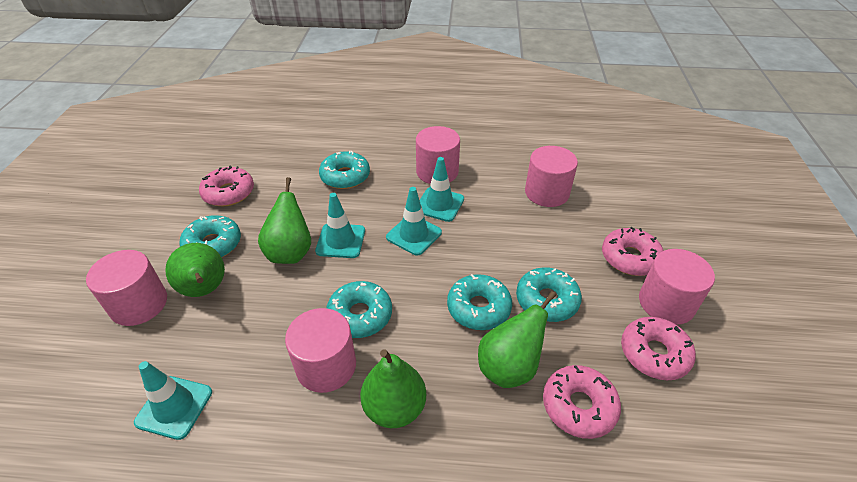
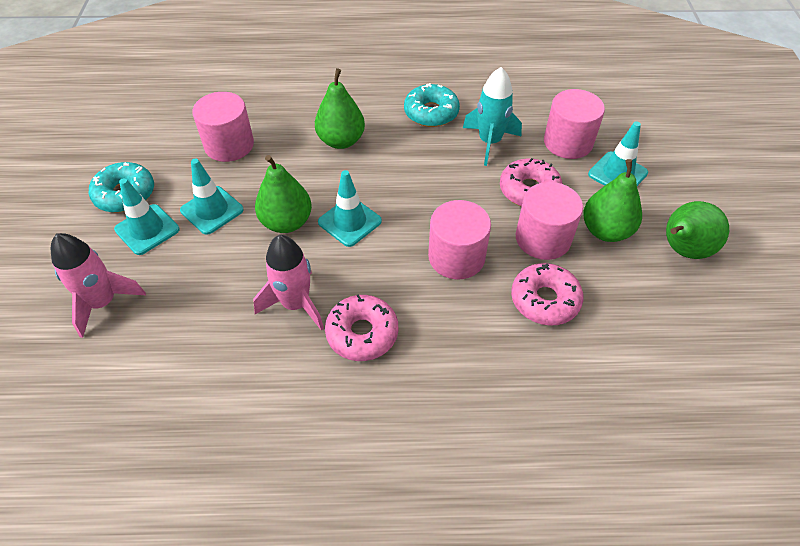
pink cylinder: [86,250,167,326] [285,308,356,393] [416,126,460,184] [525,146,578,207] [639,249,715,325] = 5 -> [192,92,254,162] [428,200,491,279] [516,182,583,260] [544,89,605,159] = 4
pink donut: [199,166,254,206] [543,365,621,439] [602,227,664,276] [621,317,696,380] = 4 -> [325,294,398,361] [500,158,563,207] [511,263,583,326] = 3
pink rocket: none = 0 -> [51,233,146,338] [253,235,324,331] = 2
turquoise donut: [179,215,241,257] [319,151,370,189] [326,281,392,338] [447,274,512,330] [516,267,582,322] = 5 -> [89,162,154,213] [404,83,460,127] = 2
turquoise rocket: none = 0 -> [463,67,522,166] = 1

